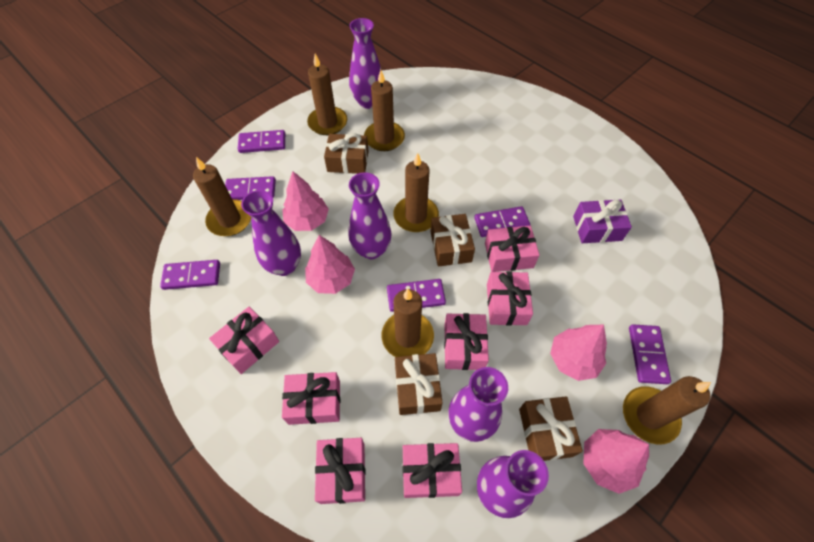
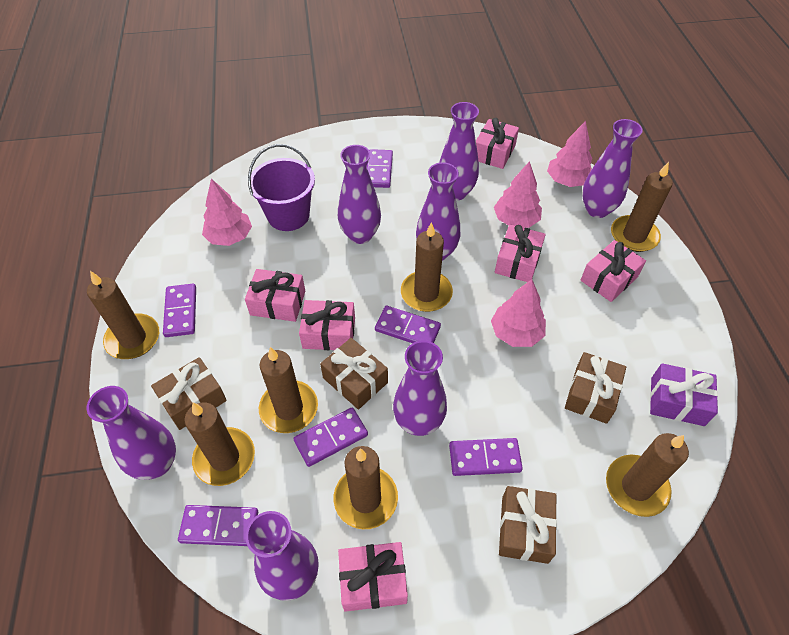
brown candle: [193,157,251,236] [307,54,347,135] [364,70,405,151] [382,289,434,357] [393,153,439,232] [623,376,711,445] = 6 -> [87,271,159,359] [184,402,255,486] [259,347,318,433] [334,446,398,529] [401,222,453,312] [606,433,689,517] [611,162,673,252] = 7
pink gift: [209,307,279,374] [282,372,340,425] [315,438,365,504] [402,443,462,498] [444,313,489,370] [485,226,539,272] [487,272,533,326] = 7 -> [245,269,305,322] [299,300,355,350] [338,542,408,612] [476,118,519,169] [495,224,546,282] [581,240,646,302] = 6
purple bucket: none = 0 -> [248,144,315,231] = 1
purple vase: [241,190,301,276] [348,172,392,259] [349,18,382,109] [449,367,508,442] [477,450,549,518] = 5 -> [87,386,176,480] [246,511,319,601] [338,145,381,244] [393,341,447,436] [416,162,460,261] [439,102,479,201] [582,119,643,218] = 7

